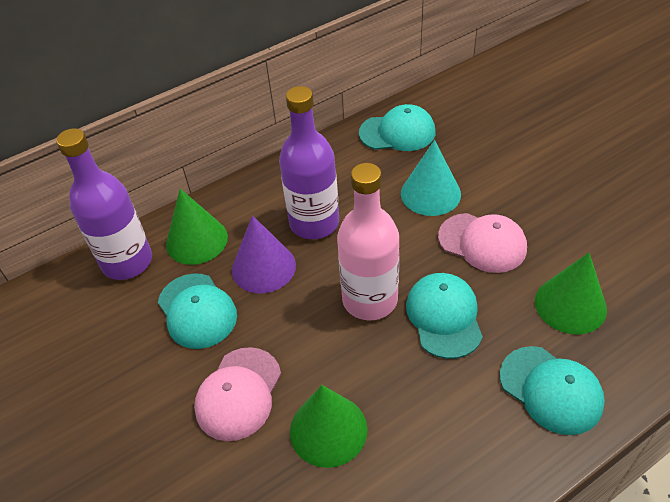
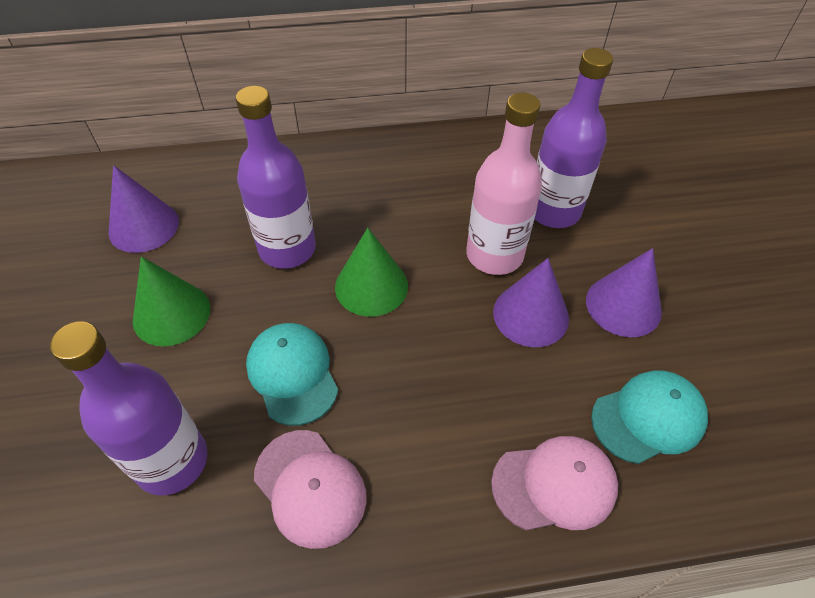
green cone: [166,189,228,265] [290,385,367,468] [535,253,607,335] = 3 -> [133,256,210,346] [335,228,408,317] = 2
purple bottle: [56,128,152,280] [279,86,339,239] = 2 -> [50,321,208,496] [236,86,316,269] [535,48,613,228] = 3
purple cone: [232,215,296,293] = 1 -> [108,165,179,253] [493,258,569,347] [586,248,662,337] = 3
turquoise cap: [158,273,237,349] [359,104,435,151] [406,273,483,359] [500,346,605,435] = 4 -> [246,323,338,426] [591,370,708,464] = 2
turquoise cone: [401,140,461,216] = 1 -> none = 0

